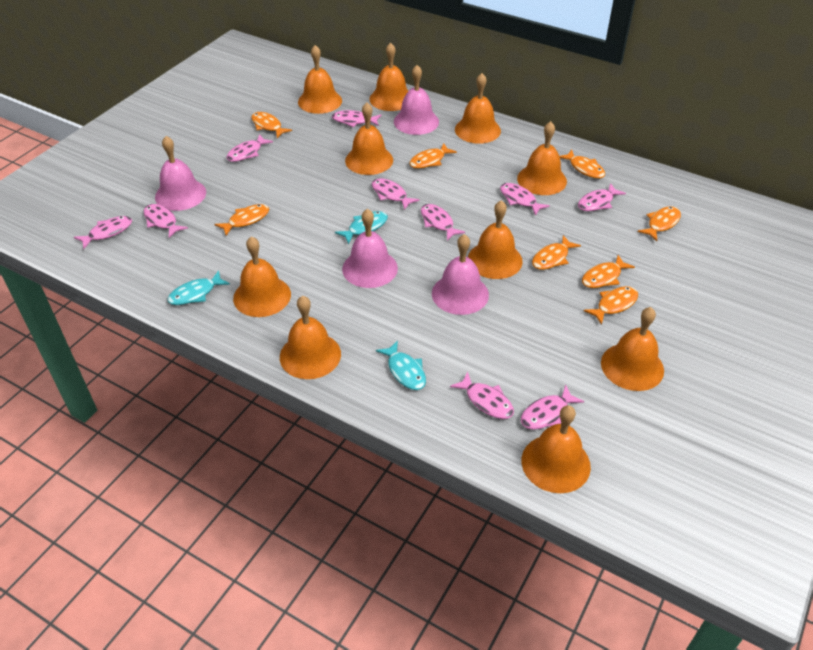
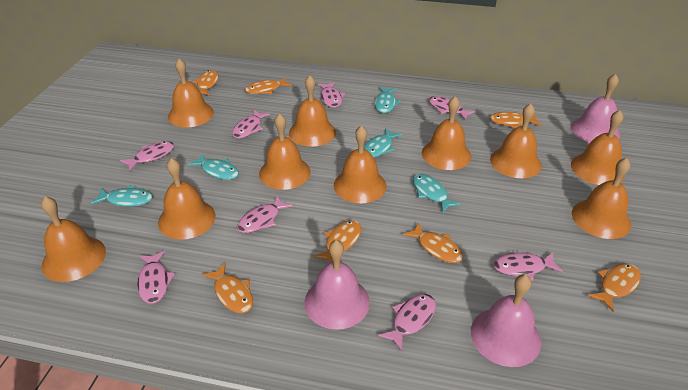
orange fish: [214,204,269,236] [251,112,292,138] [409,143,457,169] [532,235,581,270] [559,150,605,179] [582,255,635,288] [584,286,638,325] [638,206,681,241] = 8 -> [193,70,219,96] [202,263,253,313] [245,77,292,94] [313,220,361,263] [403,222,463,263] [490,112,541,128] [588,263,641,312] = 7
pink bell: [155,136,206,211] [342,209,398,288] [394,65,439,135] [432,234,489,315] = 4 -> [304,240,370,330] [471,274,541,367] [571,74,620,143] = 3
pink fish: [74,216,132,249] [144,204,188,238] [226,134,273,162] [332,110,382,127] [372,178,420,210] [421,204,465,241] [450,371,514,419] [500,183,550,216] [521,384,584,429] [578,183,626,211] = 10 -> [120,141,175,171] [137,251,175,304] [232,110,270,139] [237,196,293,233] [318,82,345,108] [378,294,436,351] [429,96,476,120] [493,252,563,281] = 8
turquoise fish: [167,270,230,305] [335,211,388,244] [376,340,426,390] = 3 -> [91,185,153,206] [188,154,239,180] [364,128,402,157] [375,87,401,113] [413,174,461,213] = 5

